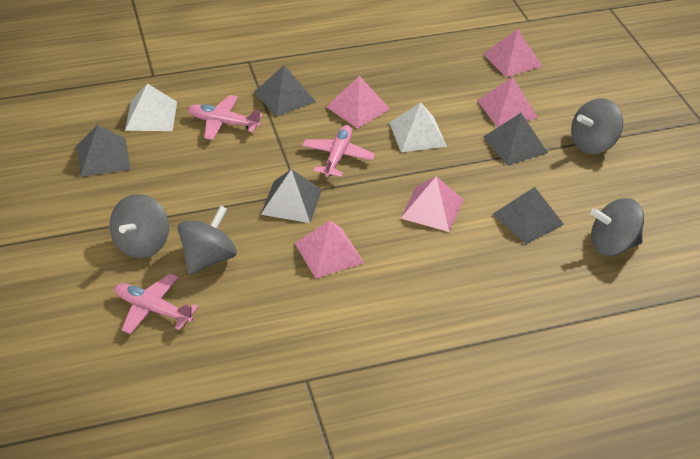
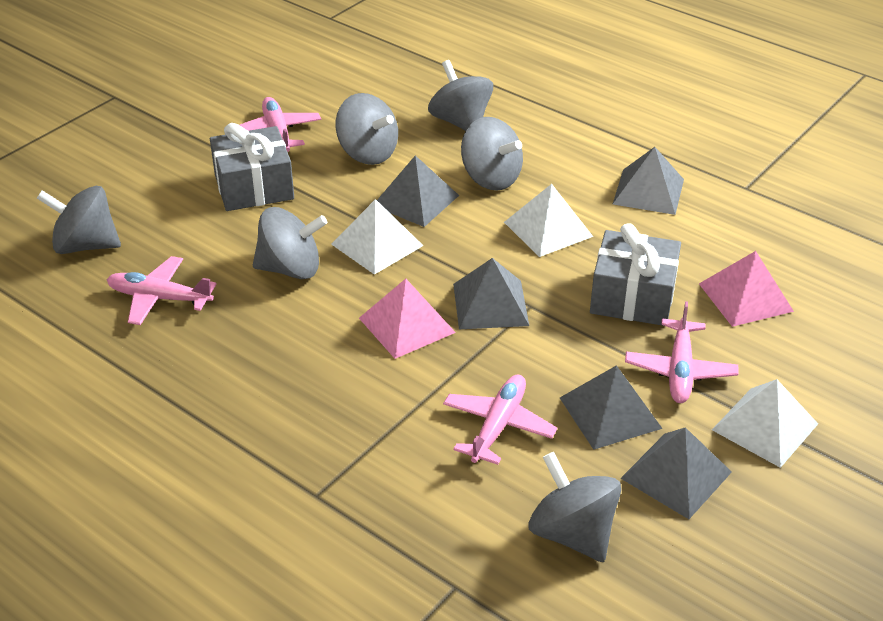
grey gift: none = 0 -> [210,123,294,211] [590,223,681,326] = 2
grey spinning top: [109,194,169,259] [178,205,237,275] [571,98,623,154] [591,198,644,256] = 4 -> [37,186,121,254] [253,207,327,279] [335,93,398,165] [428,60,493,131] [461,117,523,191] [529,452,621,562] = 6
pink plane: [115,274,199,334] [188,95,263,140] [302,125,375,177] = 3 -> [107,256,216,325] [240,97,321,152] [443,374,557,465] [625,301,738,403] = 4
pink pyramid: [295,220,364,279] [326,76,390,129] [400,176,464,232] [477,77,538,127] [483,29,542,78] = 5 -> [359,279,456,359] [699,251,794,327] = 2
white pyramid: [125,83,177,131] [389,102,447,152] = 2 -> [331,199,423,275] [504,184,593,257] [712,379,818,468] = 3

